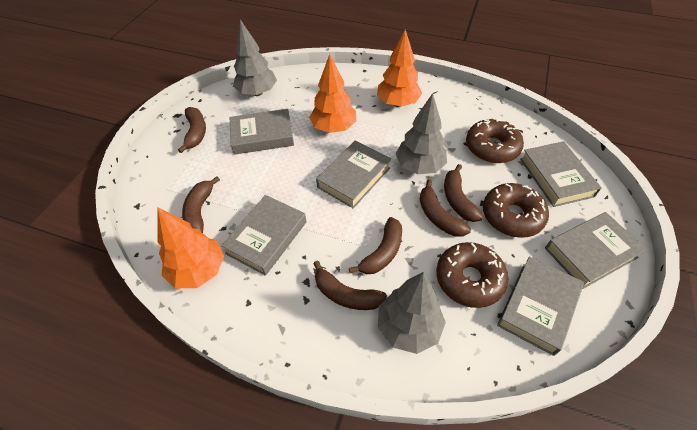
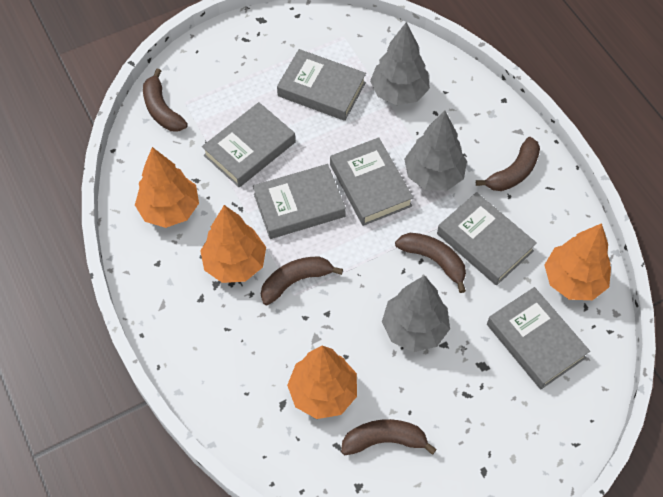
brown banana: [178,107,206,153] [182,176,220,233] [313,260,387,310] [349,217,402,274] [420,180,471,237] [444,164,483,222] = 6 -> [143,69,188,132] [261,257,343,305] [341,419,437,455] [395,233,466,293] [476,137,540,191] = 5
brown donut: [436,242,508,308] [466,118,524,163] [483,183,549,238] = 3 -> none = 0
orange tree: [158,208,224,288] [309,54,356,133] [377,29,422,107] = 3 -> [135,147,199,228] [200,205,266,283] [287,346,357,419] [545,223,611,300] = 4

